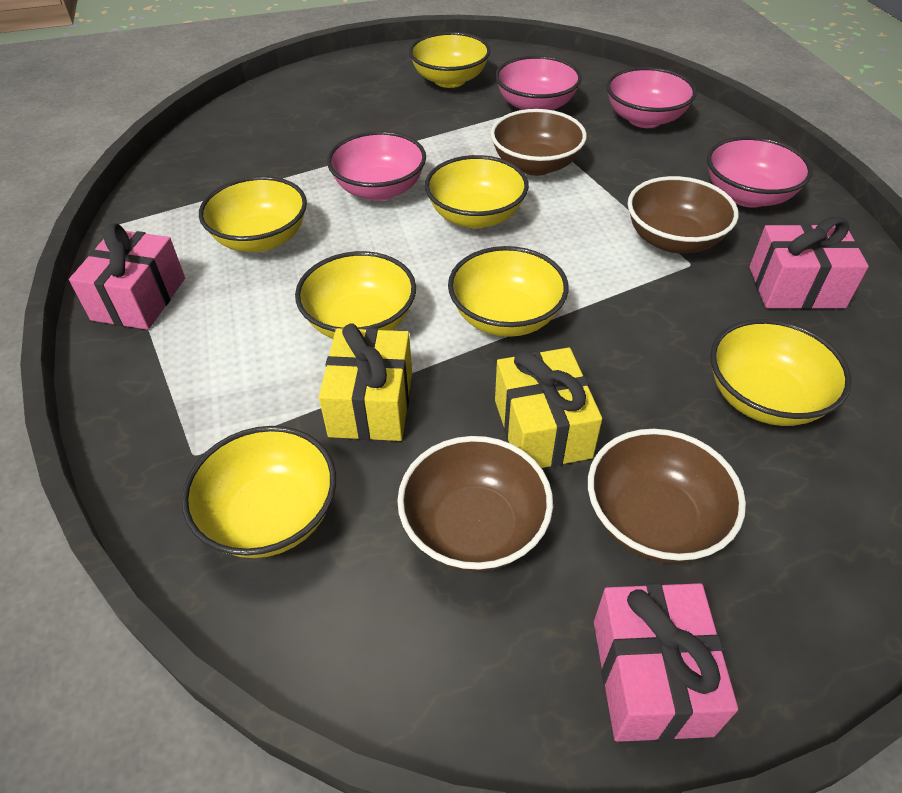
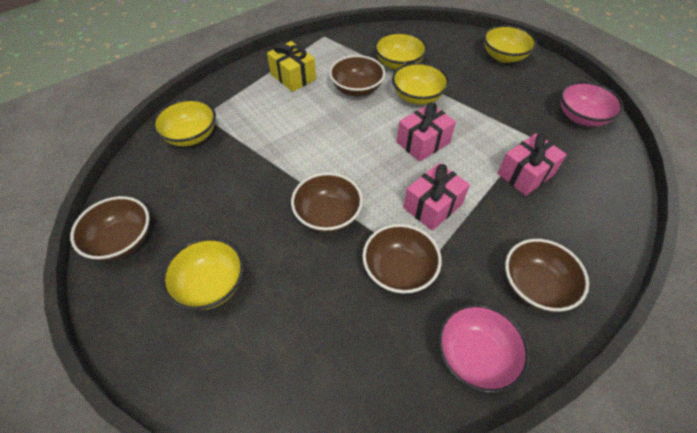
brown bowl: [397,436,553,572] [491,109,587,176] [588,429,746,563] [628,176,738,253] = 4 -> [70,196,150,261] [291,173,363,233] [329,55,385,97] [362,224,442,294] [505,239,589,312] = 5
pink bowl: [327,131,426,201] [495,56,582,110] [606,67,697,128] [707,136,813,208] = 4 -> [438,304,529,393] [561,81,623,127] = 2
yellow bowl: [182,426,336,558] [199,176,307,252] [295,251,416,339] [409,32,491,88] [425,155,529,228] [448,246,569,337] [710,319,852,426] = 7 -> [153,99,216,147] [162,237,244,310] [374,32,427,70] [392,62,449,105] [484,25,537,63] = 5
yellow gift: [319,323,412,441] [495,348,602,468] = 2 -> [267,41,316,92] = 1

